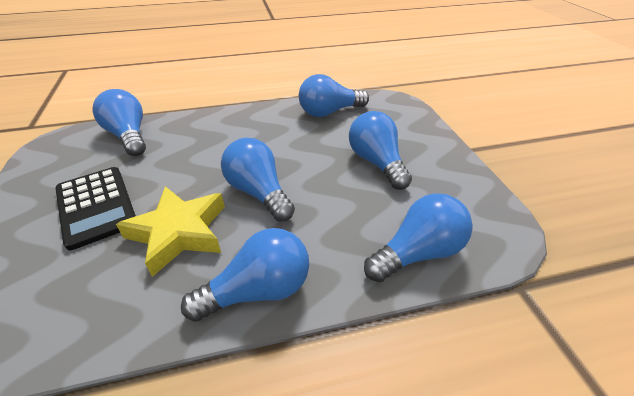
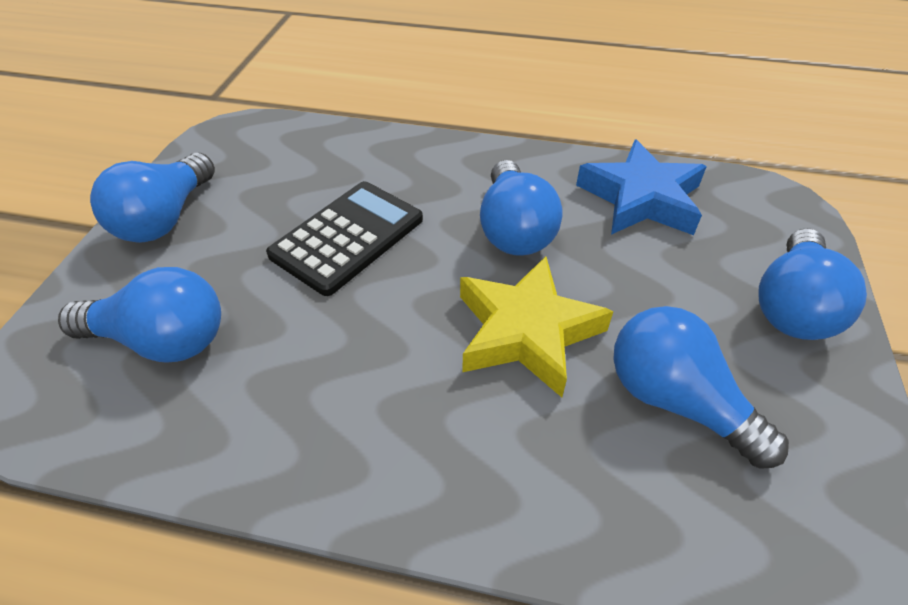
blue light bulb: [93,89,146,156] [181,228,309,322] [221,138,295,222] [299,74,369,117] [349,111,412,190] [364,193,473,282] = 6 -> [58,267,221,363] [90,153,215,243] [480,160,563,256] [613,306,789,469] [758,228,867,340] = 5
blue star: none = 0 -> [576,139,707,235] = 1

